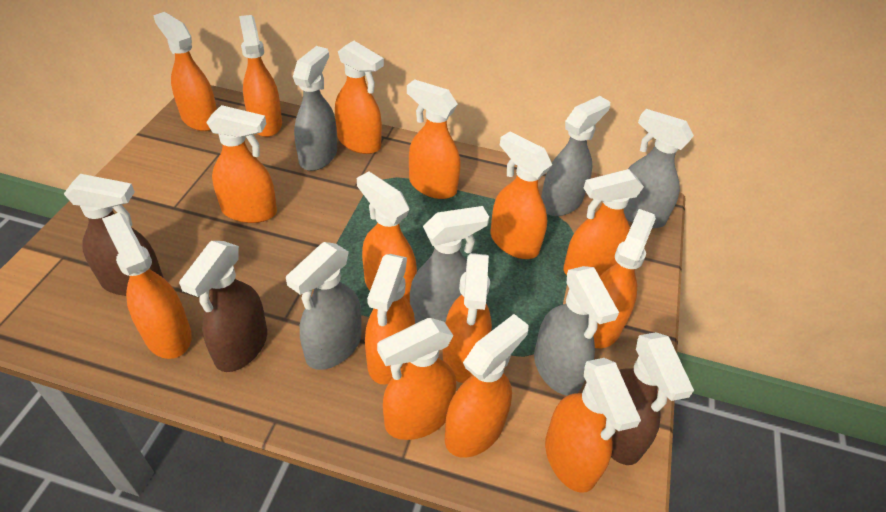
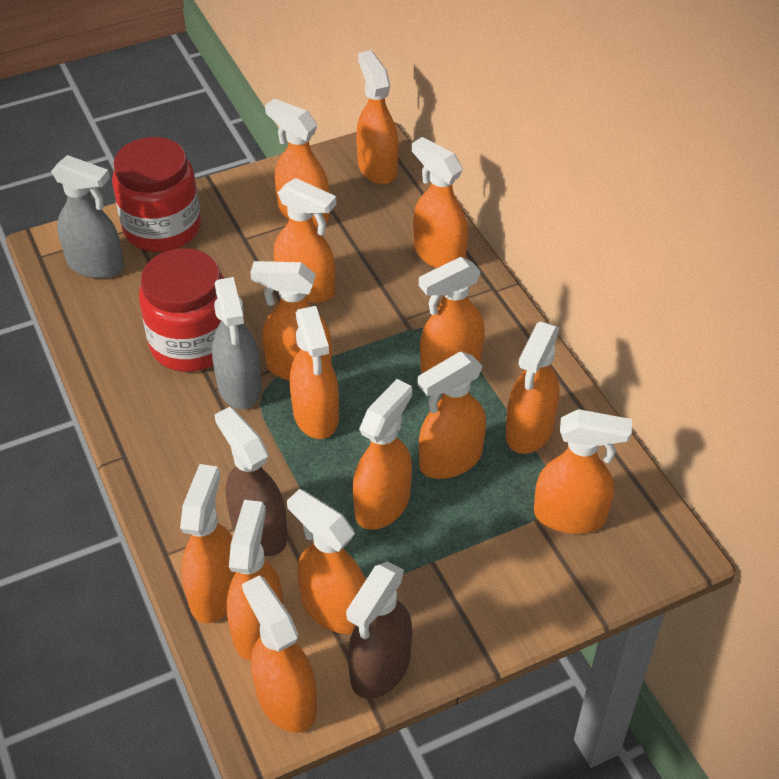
brown spray bottle: [64,174,163,296] [179,241,267,372] [611,332,694,465] = 3 -> [215,407,287,556] [346,561,412,699] = 2
grey spray bottle: [286,242,361,370] [293,46,337,171] [410,206,489,324] [534,266,619,395] [541,96,610,216] [624,109,694,228] = 6 -> [51,155,124,279] [212,277,262,409] = 2
red jar: none = 0 -> [112,137,201,252] [139,248,225,372] = 2

